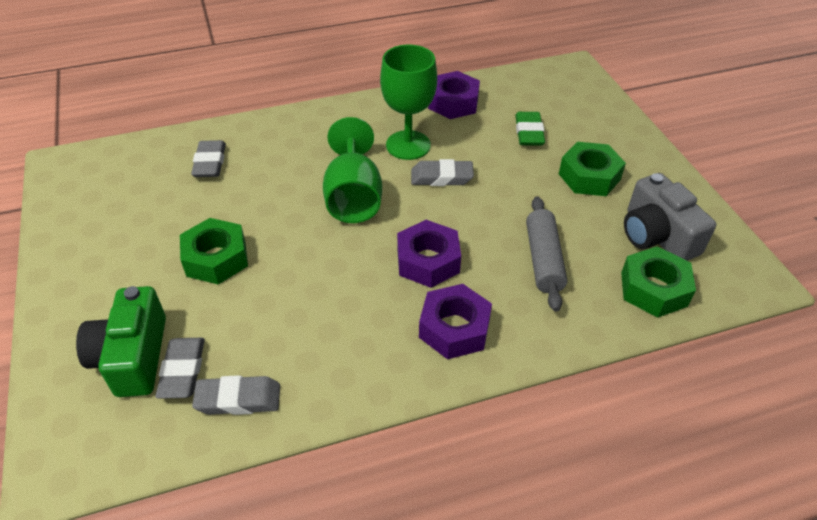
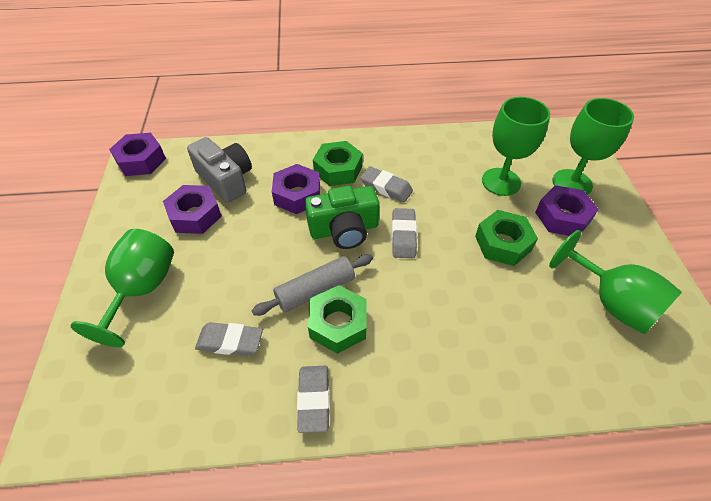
green eraser: [515,112,545,146] = 1 -> none = 0
green goblet: [323,117,382,223] [380,45,437,160] = 2 -> [70,229,174,347] [482,97,550,196] [549,230,682,334] [552,98,634,195] = 4
purple nut: [397,220,461,288] [419,284,492,359] [428,71,480,119] = 3 -> [109,133,166,176] [163,185,222,234] [272,164,320,214] [535,185,599,236] = 4

